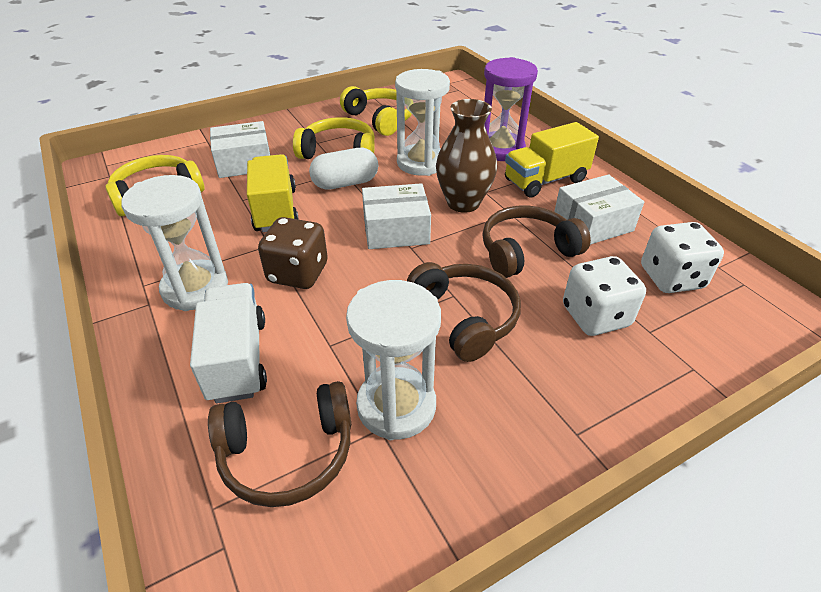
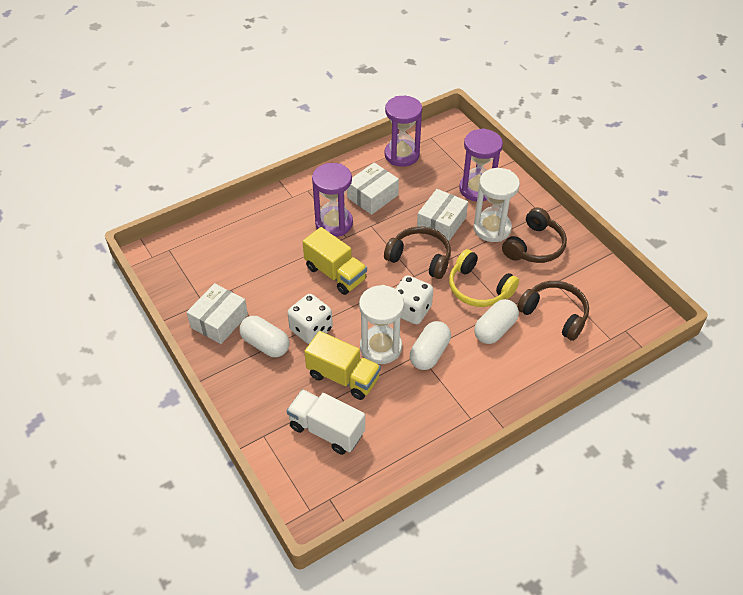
brown dice: [258,217,328,289] = 1 -> none = 0
brown vase: [436,99,497,213] = 1 -> none = 0
purple hourglass: [484,57,538,161] = 1 -> [312,163,353,237] [385,96,422,167] [459,128,503,201] = 3
white capsule: [309,148,378,190] = 1 -> [239,316,289,357] [410,321,451,370] [474,299,519,344] = 3
white hourglass: [121,175,228,311] [346,280,441,440] [395,69,450,176] = 3 -> [359,285,404,364] [473,168,520,242] = 2
yellow headphones: [105,155,204,216] [293,117,375,159] [340,86,412,136] = 3 -> [449,249,519,307] = 1

